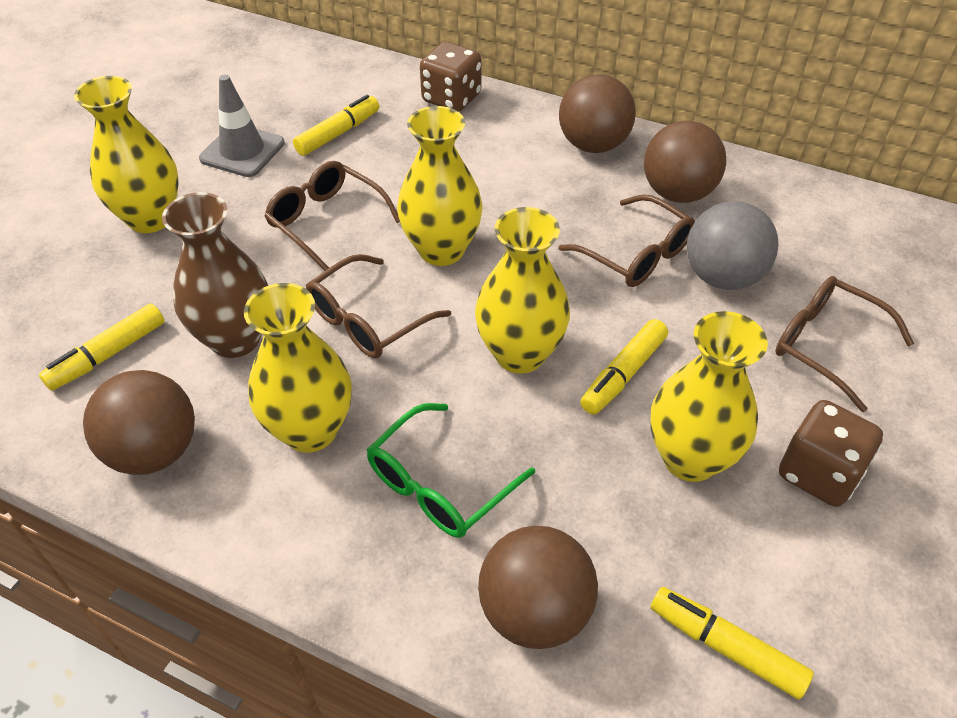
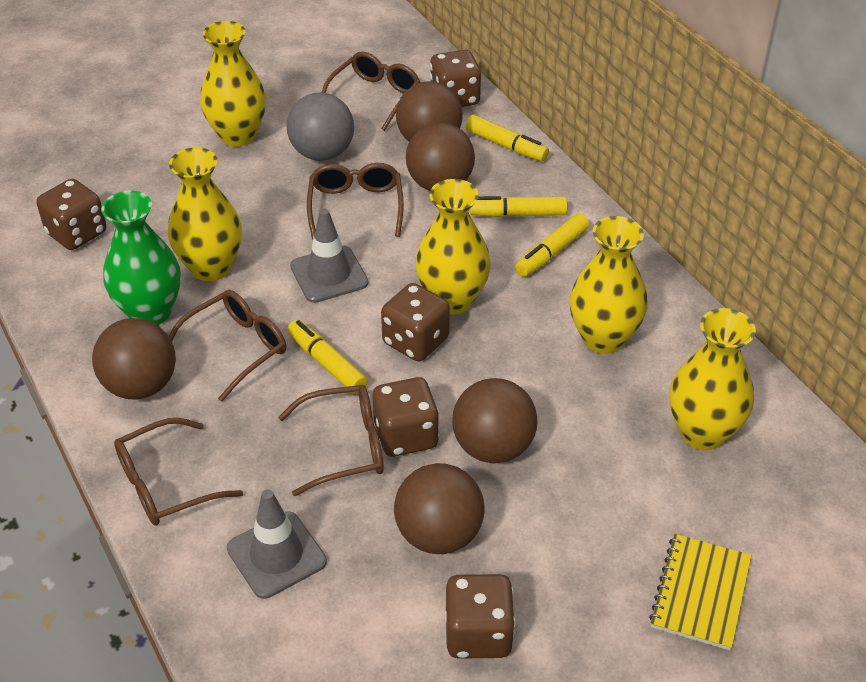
brown ball: [83,370,195,475] [478,526,598,649] [559,74,636,153] [644,120,726,203] = 4 -> [92,318,176,399] [394,463,485,554] [396,81,463,142] [406,123,475,191] [452,378,538,463] = 5
brown dice: [420,42,481,112] [779,400,883,507] = 2 -> [36,179,106,250] [372,377,439,457] [381,283,450,361] [430,50,481,107] [445,574,515,659] = 5
brown glasses: [265,161,400,271] [306,254,451,358] [558,195,695,287] [775,276,914,412] = 4 -> [114,418,243,526] [169,290,286,402] [278,385,384,496] [307,163,404,239] [322,52,420,131] = 5
brown vase: [162,192,268,358] = 1 -> none = 0
green glasses: [367,403,535,538] = 1 -> none = 0
green vase: none = 0 -> [101,191,181,325] = 1
grey traffic cone: [199,75,285,177] = 1 -> [227,489,327,599] [290,209,368,303] = 2
yellow notebook: none = 0 -> [649,534,751,650] = 1

